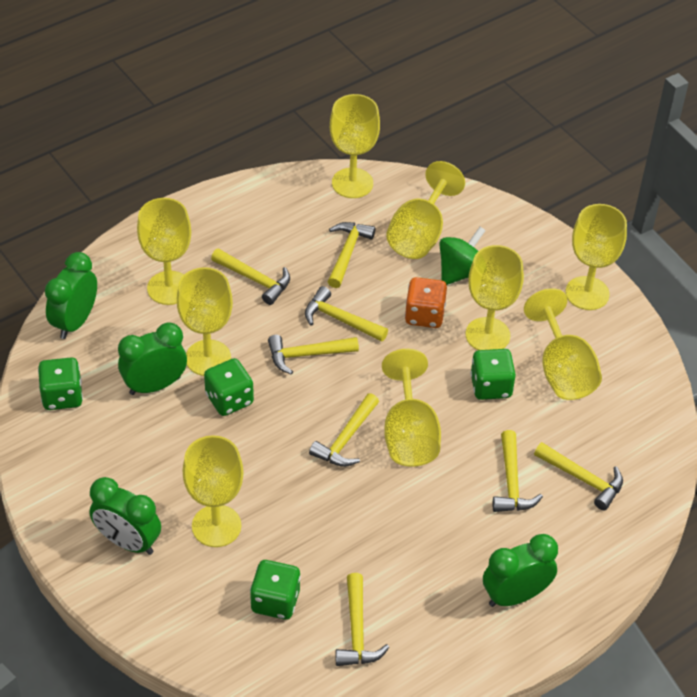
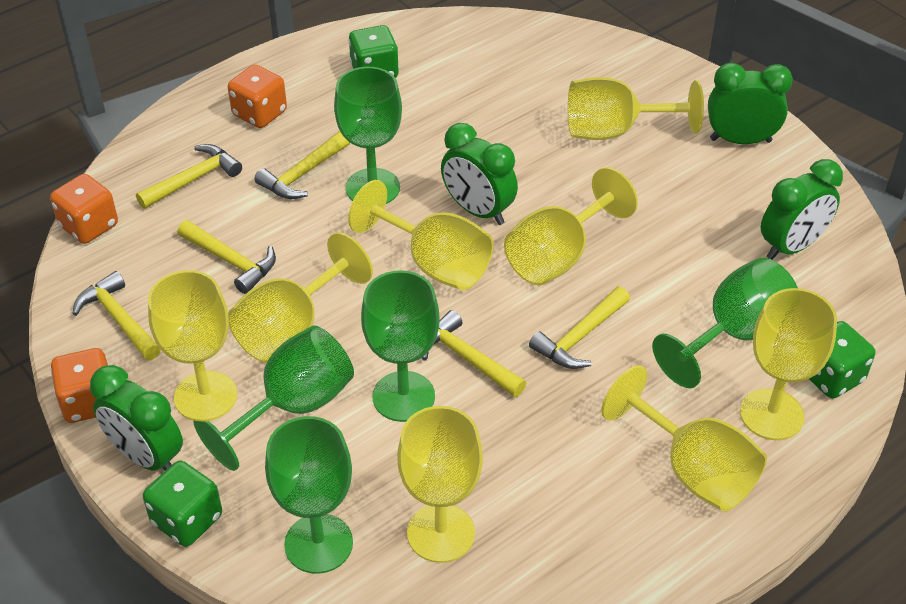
green dice: [38,357,83,410] [204,358,254,416] [250,560,301,620] [470,349,516,400] = 4 -> [143,461,222,547] [348,25,399,78] [809,321,875,399] = 3
green goblet: none = 0 -> [193,326,354,471] [265,416,353,574] [334,67,402,204] [361,270,440,422] [652,258,798,388] = 5
green spinning top: [439,227,486,285] = 1 -> none = 0
orange dice: [405,277,447,328] = 1 -> [50,174,118,244] [51,348,108,423] [228,64,287,128] = 3
yellow goblet: [137,198,191,305] [177,267,233,376] [183,435,244,547] [330,94,380,198] [382,349,441,467] [386,161,465,259] [465,245,524,350] [524,288,602,400] [566,204,627,310] = 9 -> [148,270,237,421] [228,232,373,363] [348,180,493,290] [397,406,483,563] [504,167,638,285] [568,77,704,140] [601,365,767,512] [740,288,837,440] = 8
yellow hammer: [211,248,290,305] [268,335,359,375] [305,286,388,342] [309,393,379,467] [328,222,375,288] [335,573,389,666] [493,430,543,512] [534,442,623,510] = 8 -> [72,271,161,360] [136,144,242,209] [177,220,276,294] [254,131,350,199] [422,310,526,397] [529,287,630,369] = 6

